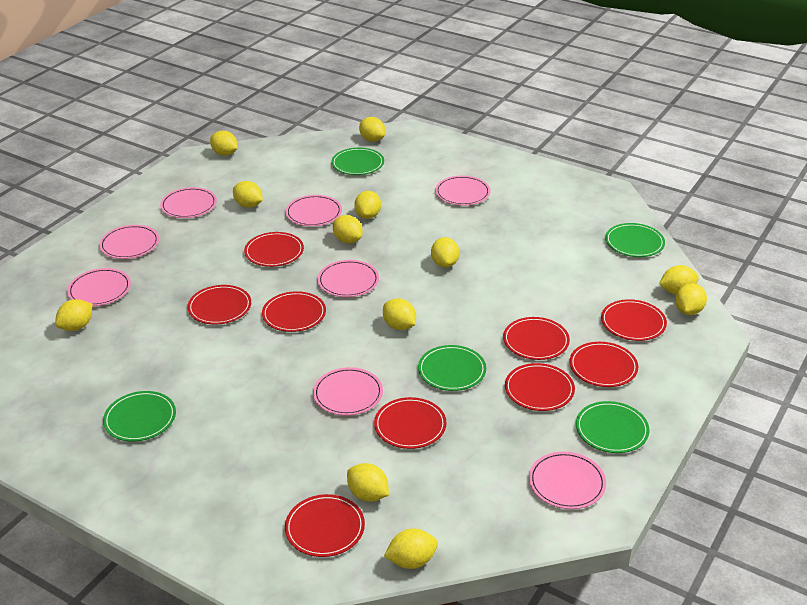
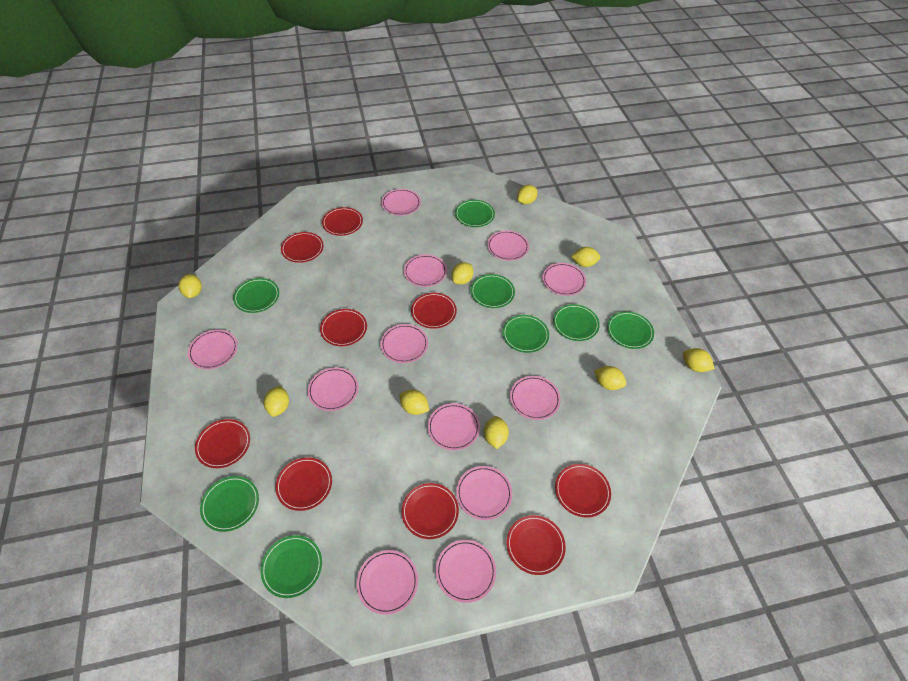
green plate: [103,391,176,442] [331,148,384,175] [418,345,486,391] [576,401,649,453] [605,223,665,257] = 5 -> [200,476,259,532] [233,278,279,313] [261,535,322,598] [455,200,495,227] [471,274,515,308] [502,315,549,353] [553,304,600,341] [607,311,654,349] = 8
pink plate: [67,268,131,306] [99,225,159,259] [160,187,217,218] [285,195,342,226] [313,367,383,416] [317,260,379,297] [435,175,490,206] [529,452,606,509] = 8 -> [188,330,238,369] [308,367,358,411] [357,550,418,615] [381,189,421,216] [381,324,428,363] [404,254,447,287] [428,403,480,450] [436,540,496,603] [456,466,512,520] [487,230,529,261] [510,376,561,420] [542,263,586,296] = 12
yellow lemon: [55,299,93,331] [210,131,238,156] [233,181,263,208] [333,215,363,243] [347,463,389,502] [354,191,381,219] [359,117,385,142] [383,298,416,330] [384,529,438,569] [431,237,459,267] [659,265,699,295] [675,283,707,315] = 12 -> [178,274,202,298] [264,386,289,417] [399,390,429,415] [451,262,473,285] [484,416,509,449] [517,185,537,204] [571,247,600,267] [594,366,627,390] [683,348,715,372] = 9

